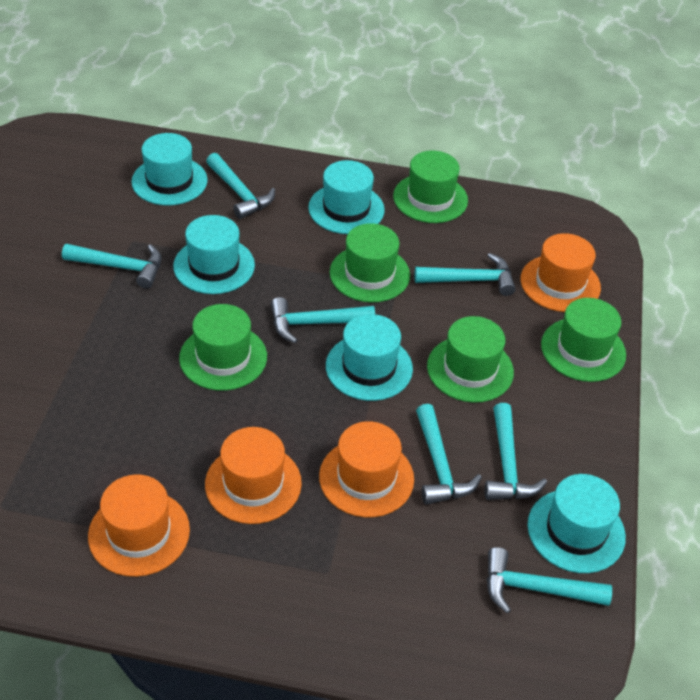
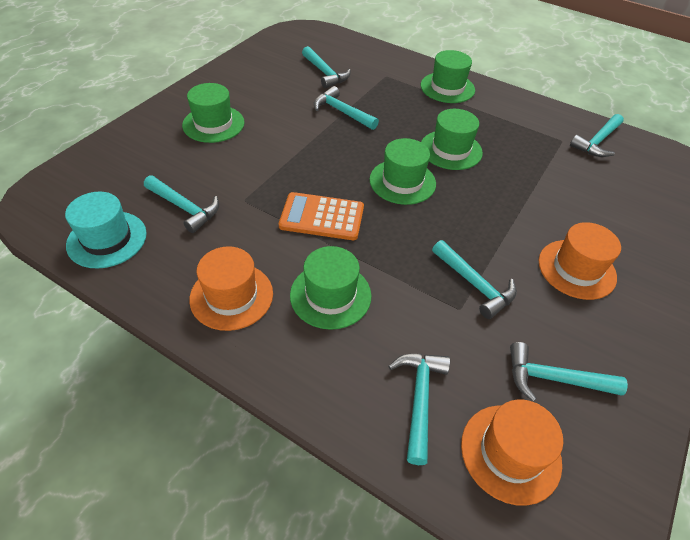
orange calculator: none = 0 -> [279,192,364,240] = 1
orange hat: [88,474,190,577] [205,427,302,524] [319,421,414,517] [521,233,601,312] = 4 -> [189,246,273,331] [461,399,563,506] [539,222,621,300] = 3
turquoise hat: [131,133,208,206] [173,215,255,294] [308,160,385,234] [326,314,413,401] [528,474,626,573] = 5 -> [65,192,147,269] = 1

